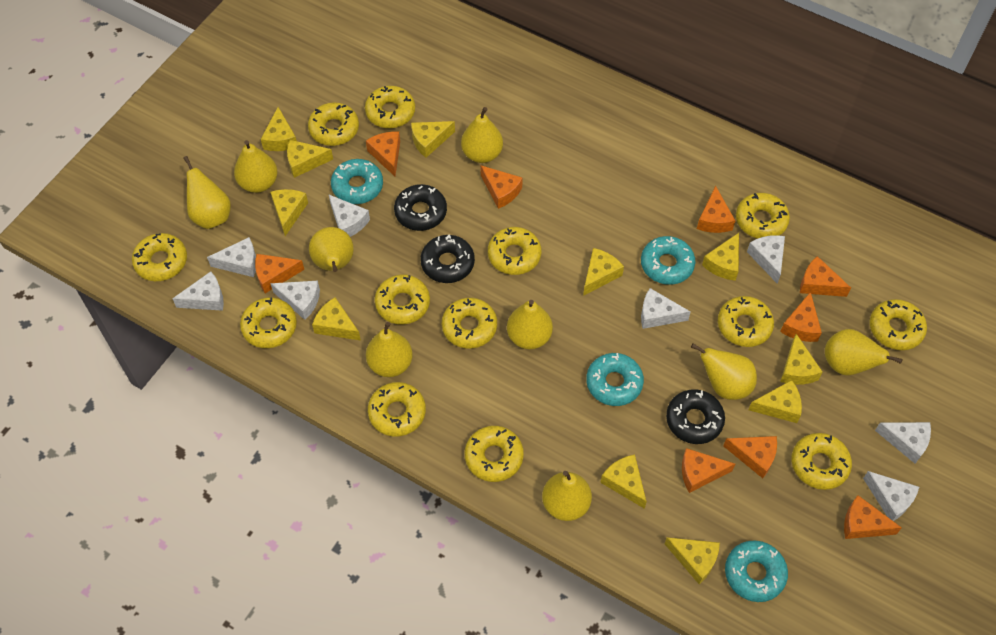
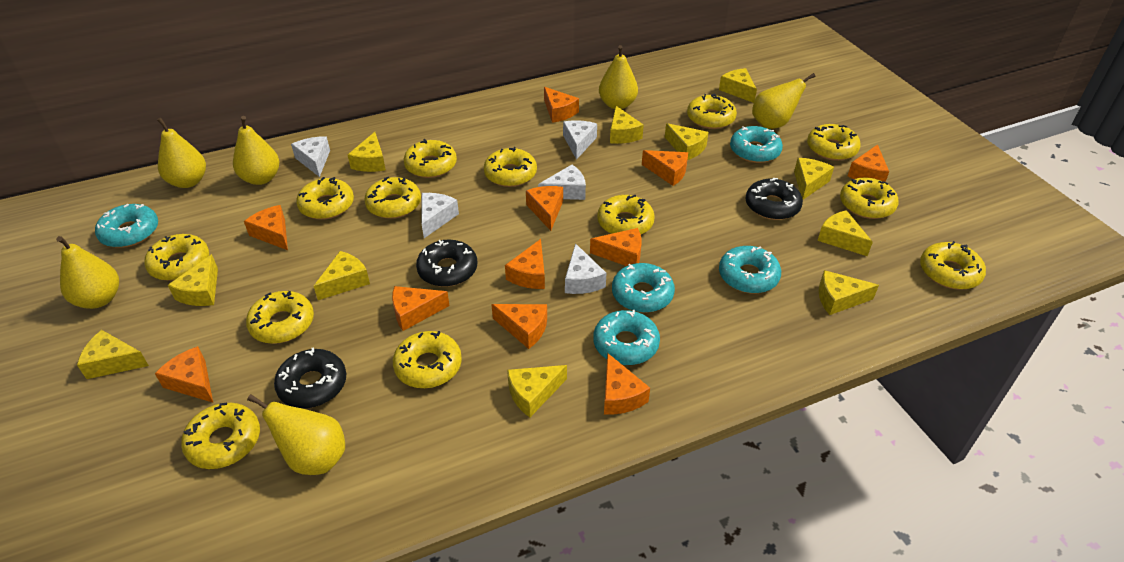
orange cheese: [255,254,304,293] [366,132,400,176] [480,165,523,209] [682,448,735,493] [697,186,736,233] [723,436,777,478] [780,292,822,342] [800,256,851,297] [844,495,902,539] = 9 -> [155,346,213,403] [244,205,288,250] [392,286,450,331] [491,304,547,349] [505,239,545,289] [526,186,563,231] [544,87,579,123] [590,228,642,266] [604,353,650,415] [642,150,688,186] [848,145,889,182] = 11
turquoise donut: [331,159,383,204] [586,353,644,406] [641,236,695,285] [725,540,788,602] = 4 -> [95,204,158,248] [593,310,660,365] [612,263,675,313] [719,246,781,293] [730,126,783,163] = 5
white cheese: [172,271,224,311] [207,237,256,277] [270,281,320,320] [328,194,370,237] [641,288,691,329] [747,235,785,283] [863,471,919,521] [875,422,931,463] = 8 -> [291,136,330,177] [422,193,459,238] [538,165,586,200] [563,120,597,160] [565,243,606,294] = 5
yellow pear: [183,156,231,229] [234,140,278,193] [309,227,354,272] [366,322,413,377] [461,107,503,163] [507,300,553,349] [542,471,592,521] [691,344,757,400] [825,329,903,375] = 9 -> [56,236,119,309] [157,117,206,188] [233,116,280,185] [247,394,345,475] [599,45,638,109] [752,73,815,129] = 6

